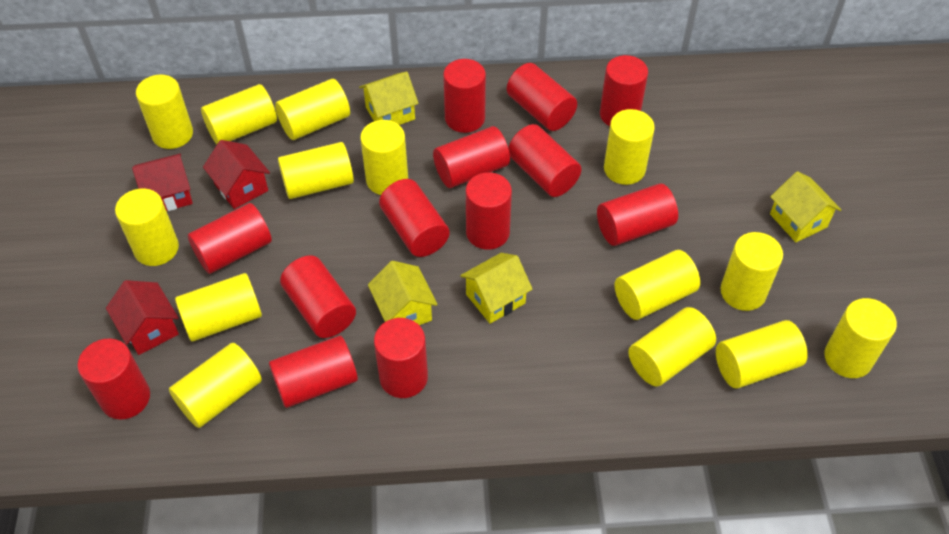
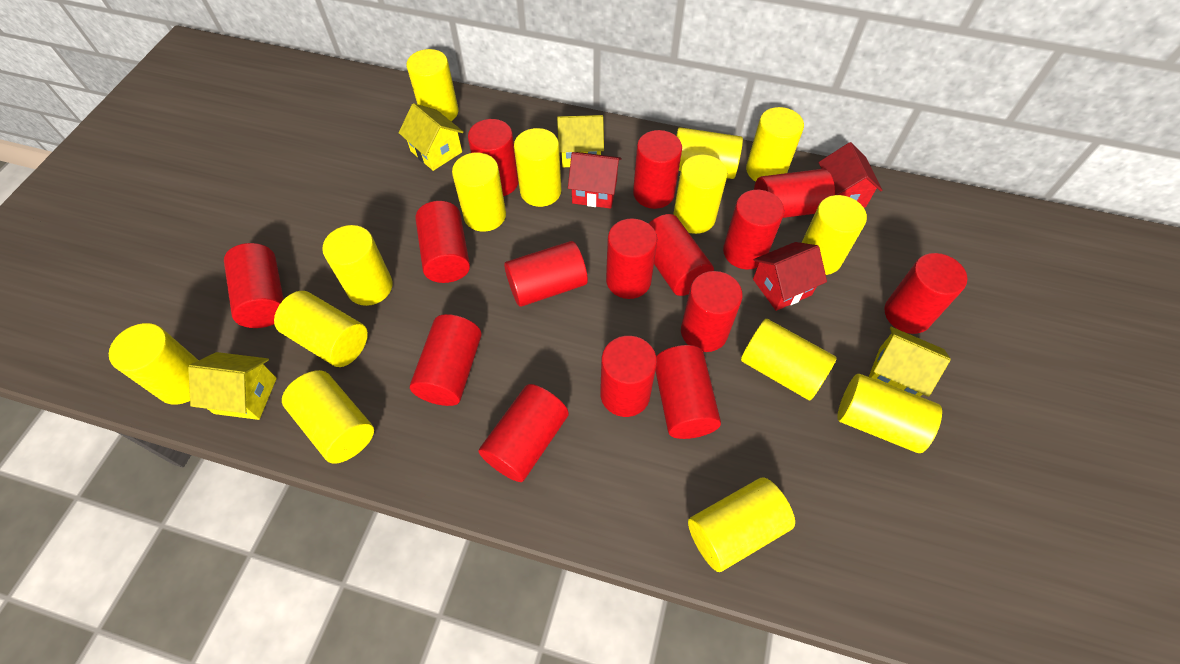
red cylinder: [77,338,150,419] [188,203,272,274] [269,336,358,408] [280,256,356,338] [374,318,428,398] [379,179,450,257] [433,126,510,188] [443,59,486,133] [466,172,512,250] [507,63,577,131] [508,124,582,197] [597,183,678,246] [600,55,648,126] = 13 -> [224,243,284,328] [410,314,482,406] [415,201,470,283] [468,119,519,196] [479,384,569,482] [504,241,588,307] [600,336,657,417] [606,218,657,299] [633,130,682,209] [648,214,714,296] [655,345,721,439] [681,271,743,352] [723,190,784,269] [754,169,835,218] [885,253,967,334] = 15

